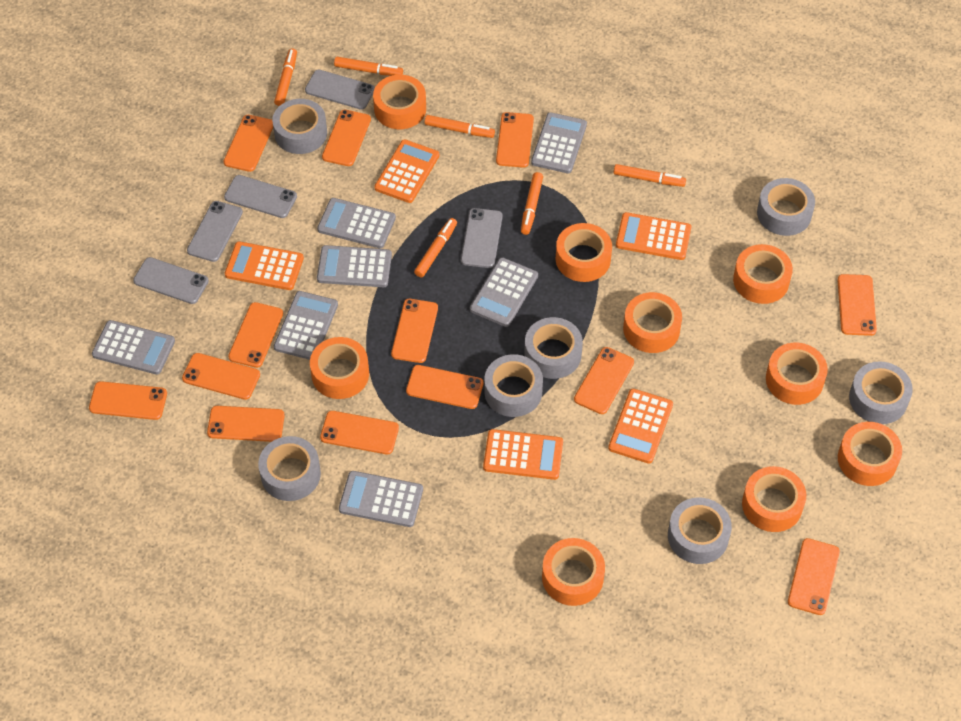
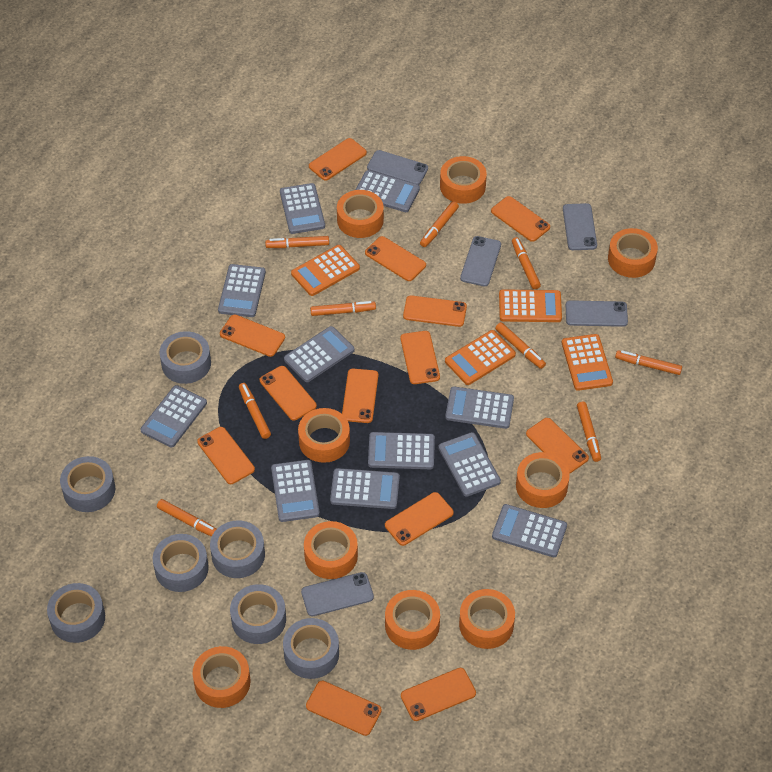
grey calculator: [92,320,175,375] [274,291,338,360] [317,198,396,248] [317,245,392,287] [339,471,423,527] [470,257,538,327] [531,112,587,173] = 7 -> [140,385,207,448] [218,264,266,317] [271,460,320,522] [280,183,325,234] [284,326,355,382] [330,468,400,509] [355,170,420,212] [368,432,435,469] [438,432,501,497] [445,387,514,429] [492,504,567,557] = 11
orange calculator: [225,241,304,290] [374,139,439,203] [483,429,563,480] [608,389,673,464] [616,212,691,260] = 5 -> [291,245,360,296] [445,330,516,385] [499,289,562,322] [562,334,613,391] = 4
orange marker: [274,48,297,106] [334,57,403,76] [414,218,457,277] [424,115,495,138] [521,172,543,235] [613,164,686,187] = 6 -> [157,499,216,537] [239,383,271,439] [265,236,329,248] [310,301,376,316] [420,201,459,247] [495,322,546,369] [512,237,541,289] [577,402,601,462] [615,350,682,375] = 9

